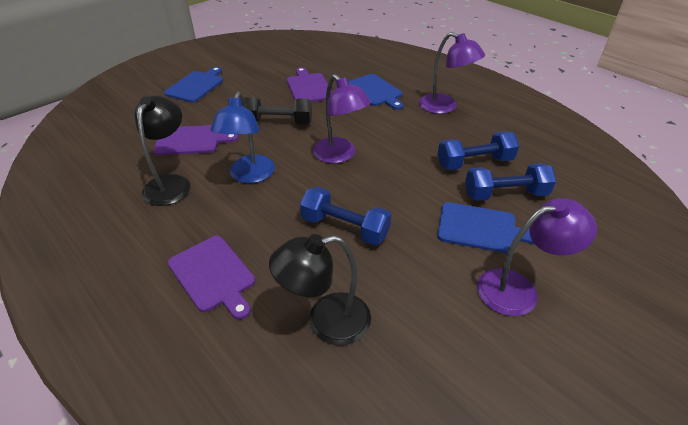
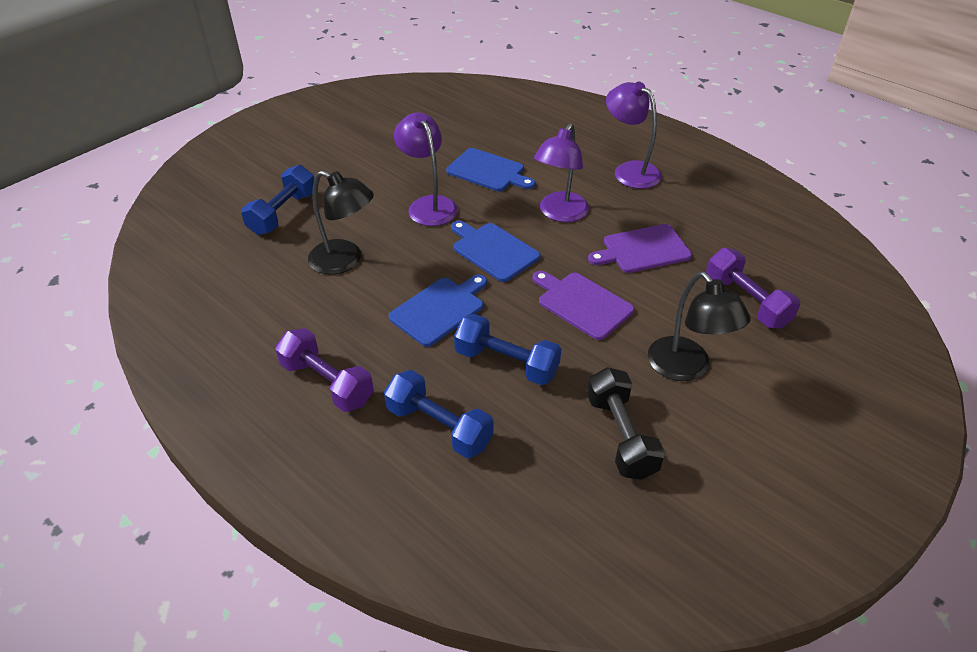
blue lamp: [210,92,275,183] = 1 -> none = 0
purple cutting board: [153,125,238,155] [168,236,255,320] [287,67,332,102] = 3 -> [532,271,634,340] [588,224,692,273] = 2
purple dumbbell: none = 0 -> [275,328,374,412] [706,248,801,328] = 2

